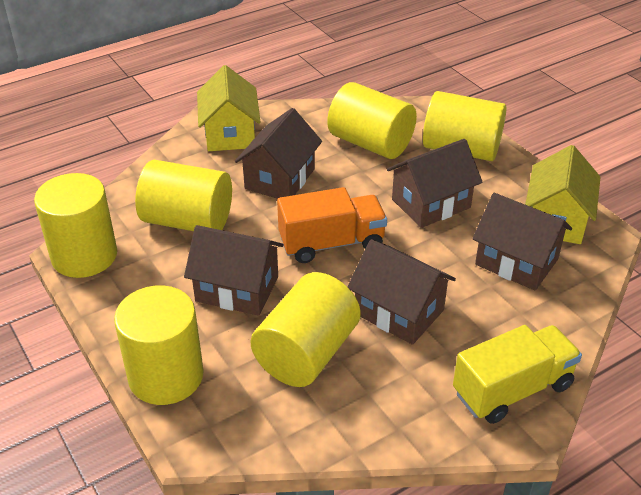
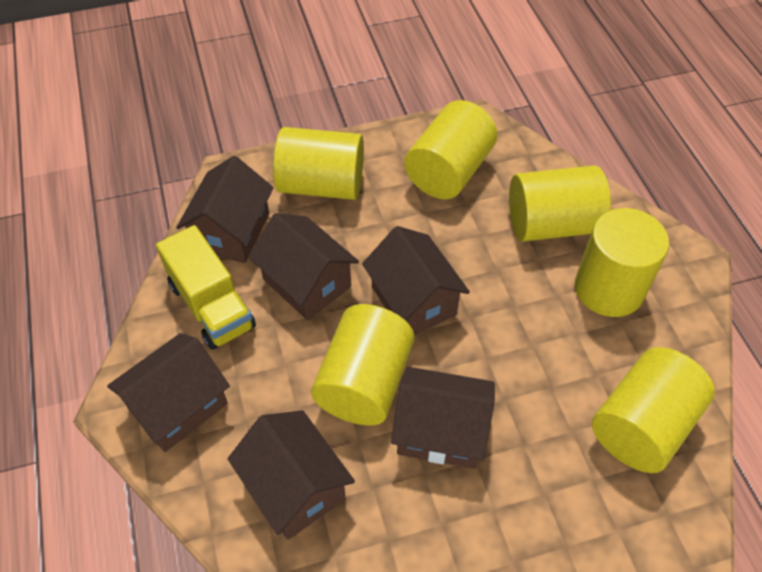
brown house: [184,225,284,316] [235,108,322,199] [347,239,456,345] [387,139,483,228] [472,193,572,291] = 5 -> [107,333,230,452] [176,156,274,263] [228,410,355,540] [249,213,359,320] [362,226,470,335] [391,367,495,469] = 6
orange truck: [277,187,387,263] = 1 -> none = 0
yellow house: [197,65,260,151] [525,145,601,244] = 2 -> none = 0

